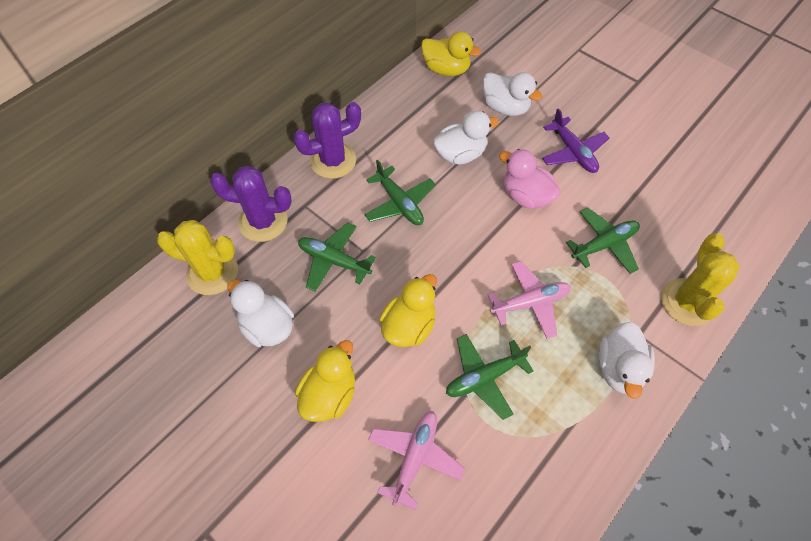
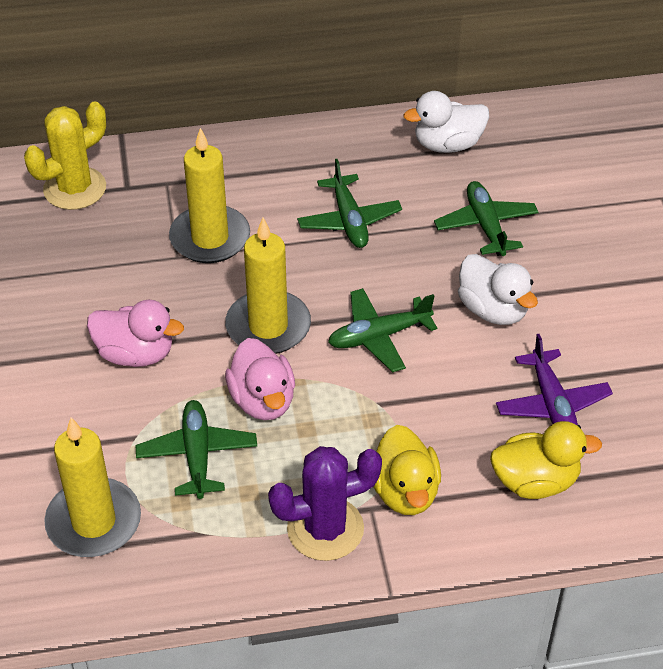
pink duck: [499,149,561,209] = 1 -> [87,300,184,367] [225,338,295,420] = 2
pink plane: [368,411,465,510] [487,261,571,339] = 2 -> none = 0
purple cactus: [210,166,292,242] [293,102,361,179] = 2 -> [268,446,382,561] = 1
white duck: [228,280,294,347] [433,111,499,164] [483,72,543,116] [598,322,655,399] = 4 -> [403,91,489,153] [458,254,538,325] = 2
yellow cactus: [157,220,238,295] [661,233,740,326] = 2 -> [24,101,106,210] = 1
yellow candle: none = 0 -> [44,417,141,557] [169,128,250,263] [225,218,311,354] = 3
yellow duck: [295,340,355,422] [379,274,437,347] [421,31,481,76] = 3 -> [374,425,441,515] [490,421,602,499] = 2

